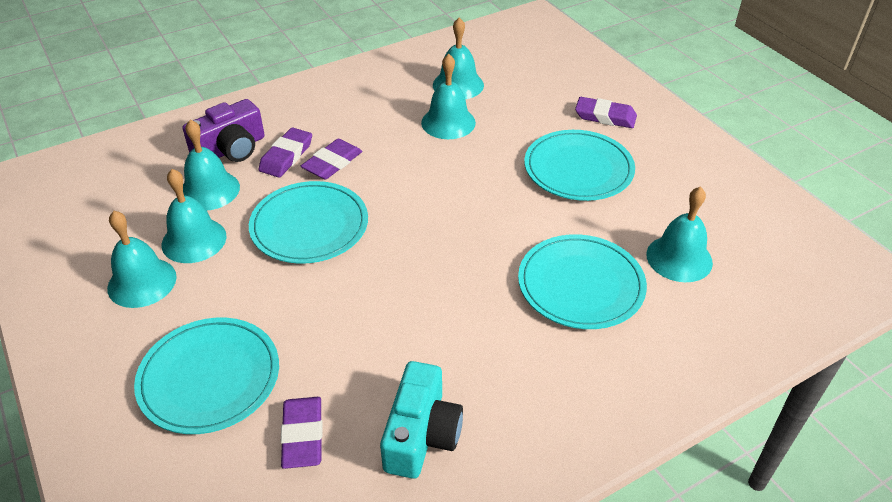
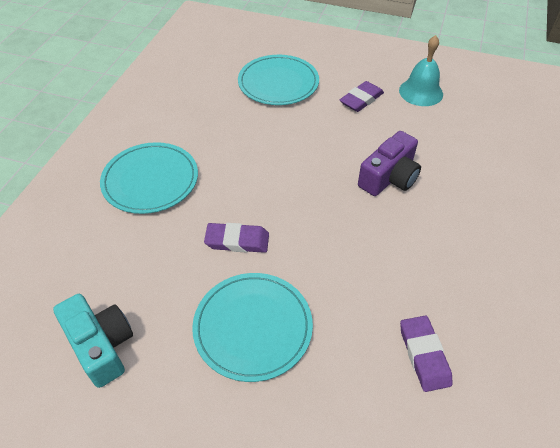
purple eraser: [259,127,312,178] [281,397,322,469] [301,139,362,179] [575,97,637,128] = 4 -> [204,223,269,253] [340,81,384,112] [400,315,453,392] = 3
turquoise bell: [107,211,177,308] [162,169,227,263] [183,120,240,210] [421,54,476,139] [433,18,484,99] [646,186,713,282] = 6 -> [399,35,443,106] = 1
turquoise plate: [134,318,279,434] [249,181,368,264] [518,234,647,329] [524,130,635,201] = 4 -> [100,142,198,214] [192,273,313,382] [238,55,319,105] = 3

